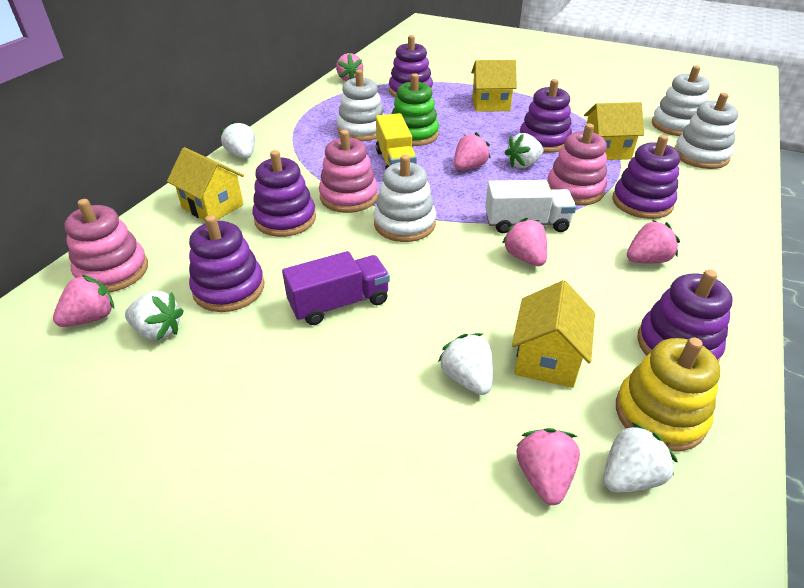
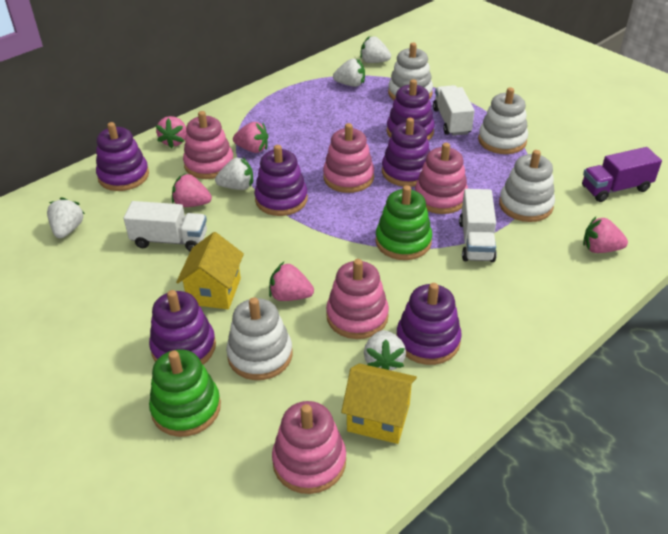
green stacking toy: [392,73,439,146] = 1 -> [149,349,221,437] [376,185,432,260] = 2
pink stacking toy: [64,199,148,293] [319,130,378,213] [547,123,607,205] = 3 -> [183,111,234,179] [272,401,346,494] [323,123,374,193] [326,259,389,339] [415,143,468,214] = 5
pink strawberry: [53,275,114,327] [336,53,363,81] [454,132,490,170] [502,218,547,266] [517,428,580,505] [627,220,680,264] = 6 -> [156,116,187,149] [172,174,212,207] [233,122,269,153] [269,262,314,301] [583,217,628,253] = 5
white truck: [485,180,576,233] = 1 -> [124,201,207,251] [433,85,475,136] [459,189,497,262] = 3
yellow house: [167,147,244,221] [471,60,517,112] [512,280,595,388] [584,102,644,160] = 4 -> [176,232,244,309] [341,363,417,444] = 2
yellow stacking toy: [616,337,720,451] = 1 -> none = 0
yellow truck: [376,113,417,170] = 1 -> none = 0

